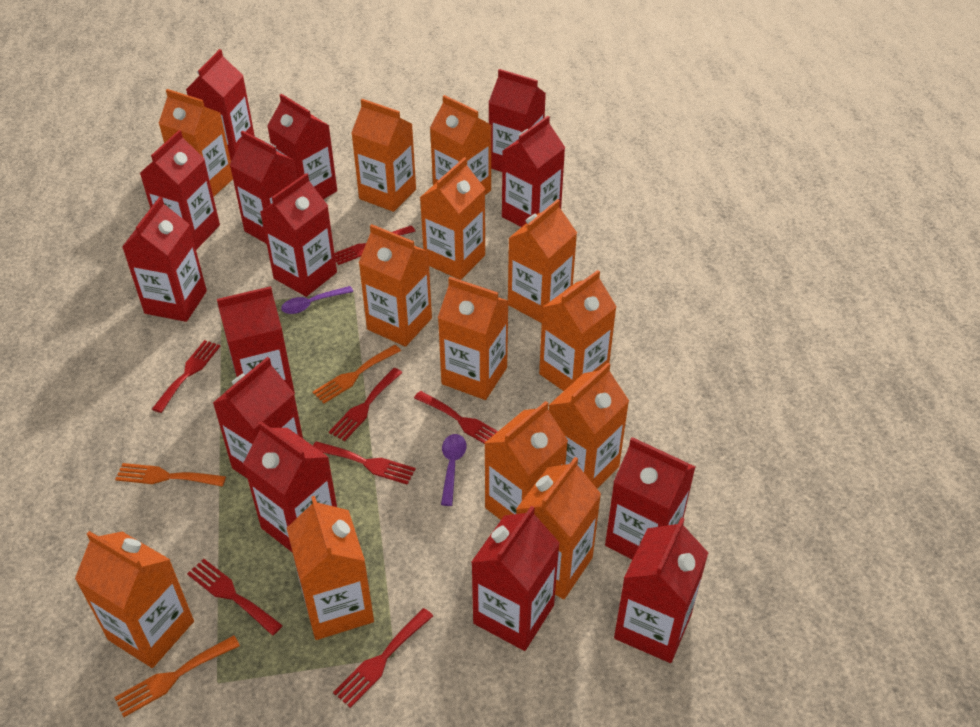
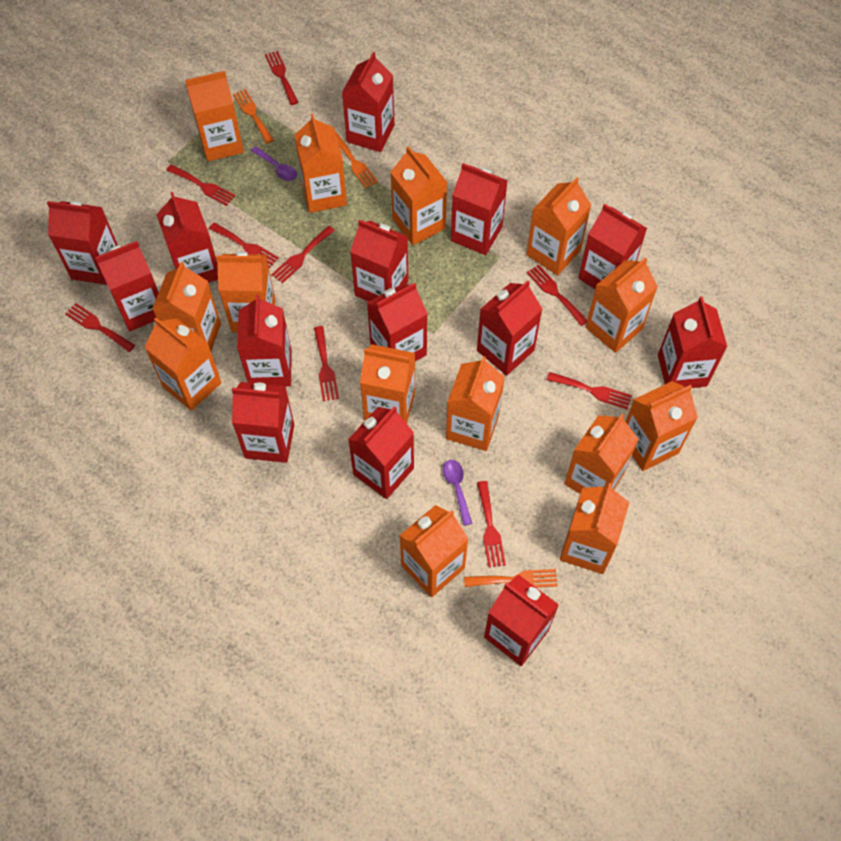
orange carton: [75,531,194,668] [158,89,233,197] [287,496,374,640] [351,99,416,212] [359,224,432,347] [420,157,485,280] [430,95,491,195] [438,277,508,400] [484,401,568,520] [508,199,577,323] [516,457,601,599] [539,270,616,391] [549,363,629,489] = 13 -> [144,318,221,411] [152,262,221,351] [185,71,244,161] [216,252,275,332] [294,114,347,213] [360,344,415,423] [391,146,447,245] [399,505,468,597] [446,356,505,451] [526,177,591,275] [560,483,629,574] [564,414,639,494] [586,257,658,353] [626,381,698,471] = 14
red fork: [152,340,220,413] [187,559,283,636] [313,441,416,485] [329,368,403,441] [333,608,433,708] [334,226,415,265] [414,391,498,443] = 7 -> [65,303,135,352] [166,165,235,206] [209,222,279,269] [265,51,298,105] [271,226,335,283] [314,326,339,401] [477,481,506,567] [527,265,587,326] [547,372,632,410] = 9

